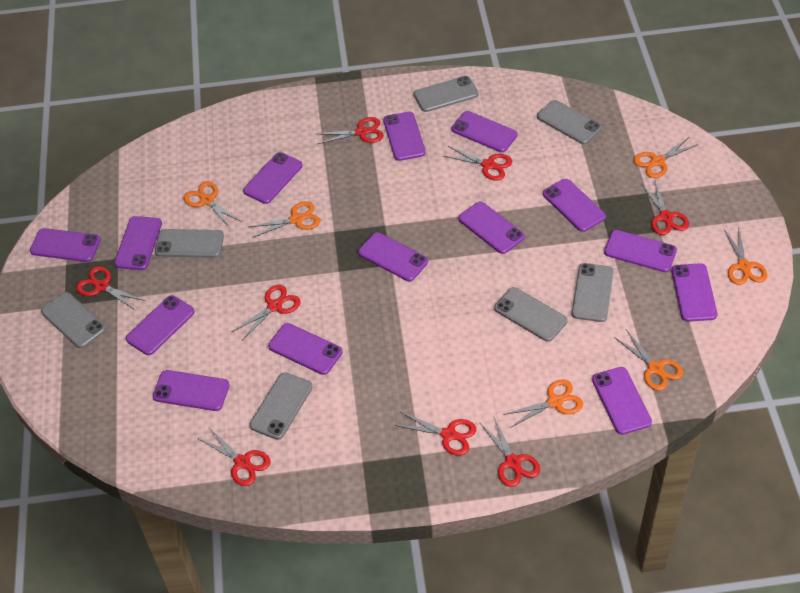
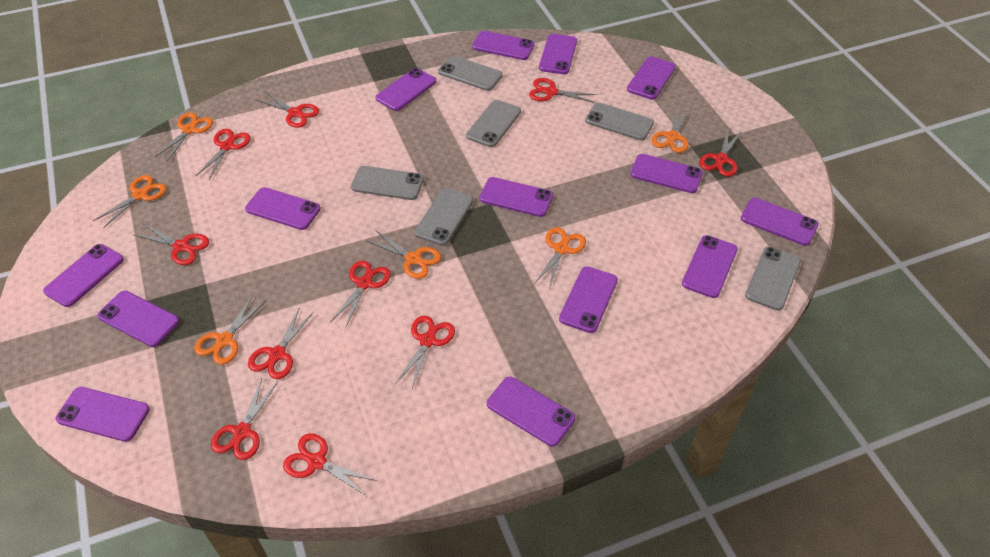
grey phone: [41,292,106,348] [155,229,224,258] [250,372,313,440] [414,76,478,112] [494,287,568,342] [537,100,602,144] [572,263,614,322] = 7 -> [351,166,424,200] [414,188,473,246] [438,56,503,91] [466,100,521,147] [585,103,654,141] [745,246,801,311] = 6
red scissors: [76,266,145,310] [197,429,271,486] [232,285,300,339] [316,117,384,144] [395,412,476,456] [444,146,512,181] [480,417,540,487] [641,181,689,235] = 8 -> [135,224,209,265] [196,129,251,180] [211,378,278,460] [248,307,314,379] [256,92,319,128] [283,433,377,496] [330,261,391,327] [395,316,455,388] [529,78,598,103] [699,129,742,176] = 10

